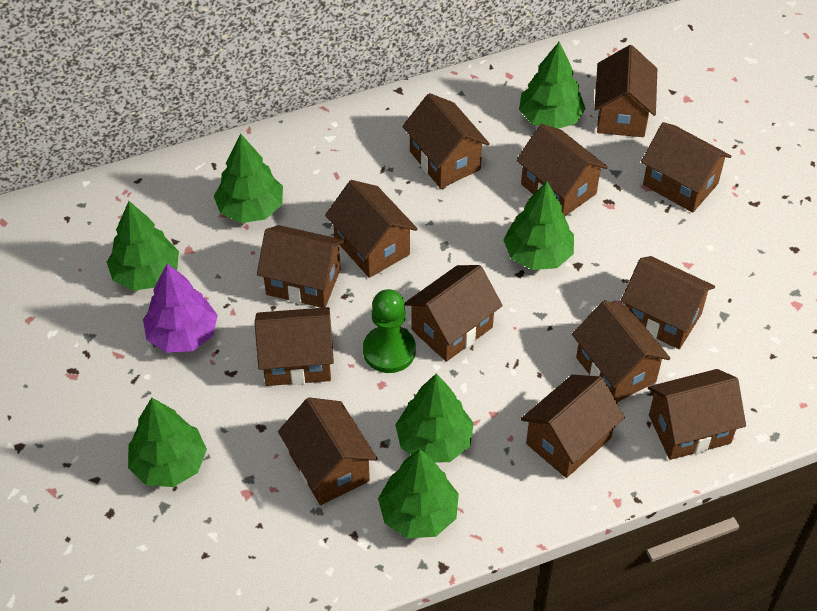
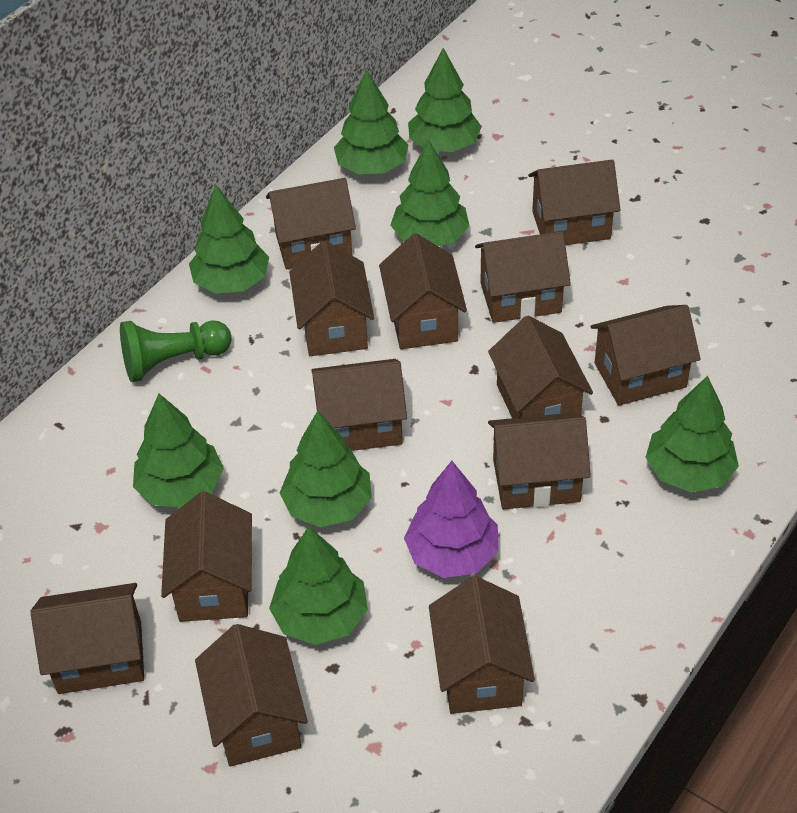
green tree: [107,201,179,291] [128,398,207,487] [214,134,283,223] [378,449,459,538] [395,374,474,463] [503,181,574,270] [519,42,586,129] = 7 -> [133,394,224,507] [189,185,269,294] [269,526,368,645] [280,411,372,527] [334,69,408,174] [391,139,469,246] [408,48,482,152] [645,376,739,493] = 8

